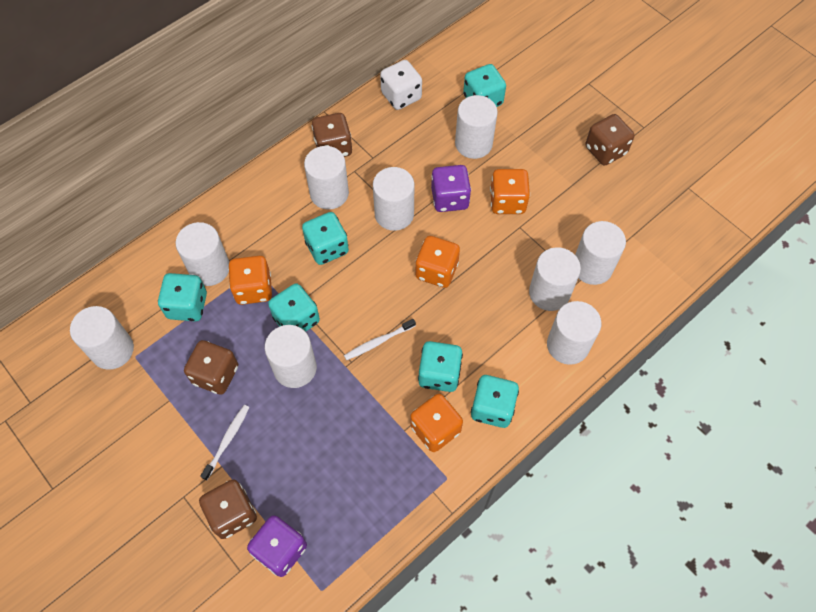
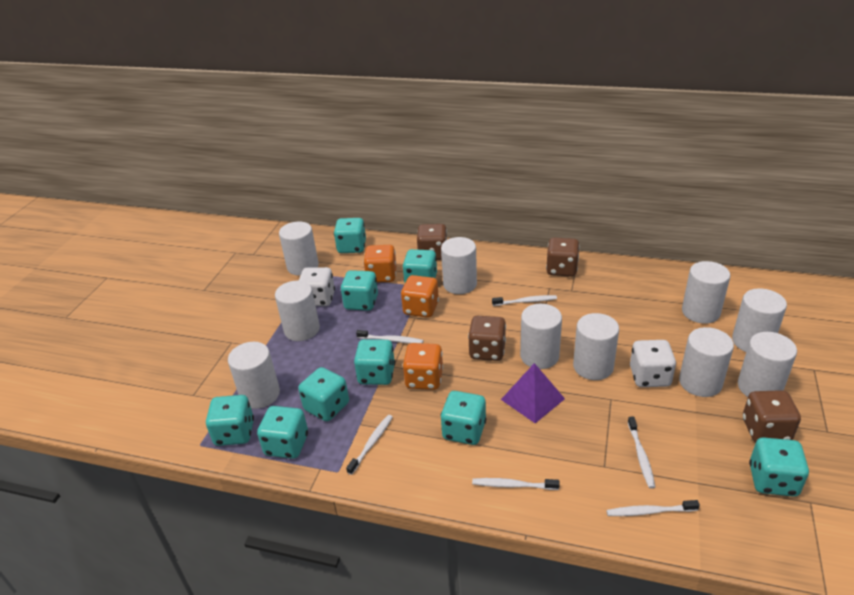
orange dice: [228,256,272,305] [410,394,463,452] [415,236,460,288] [490,169,530,214] = 4 -> [363,245,397,283] [401,275,439,318] [403,343,443,390] = 3
purple dice: [247,515,307,577] [431,165,471,212] = 2 -> none = 0
purple pyramid: none = 0 -> [501,363,565,423] = 1
turquoise dice: [158,273,207,322] [268,283,320,332] [302,212,349,265] [418,341,463,392] [463,64,506,107] [471,375,519,428] = 6 -> [206,395,254,446] [257,406,308,459] [298,367,349,421] [334,218,366,253] [341,270,378,311] [354,339,395,385] [402,249,437,283] [441,391,486,445] [749,437,809,497] = 9
white cylinder: [70,306,134,370] [176,222,229,286] [265,325,317,388] [304,146,349,210] [373,167,414,231] [455,95,498,159] [529,247,581,311] [547,301,601,365] [575,221,626,285] = 9 -> [228,342,280,409] [275,281,320,341] [279,221,319,276] [441,237,477,294] [520,304,562,369] [573,313,619,380] [679,327,734,397] [682,261,730,324] [732,288,787,352] [738,332,797,397] = 10
white dice: [380,60,422,110] = 1 -> [299,267,335,306] [630,340,676,387] = 2
white toothbrush: [200,405,249,480] [344,319,416,360] = 2 -> [346,415,393,475] [356,330,423,344] [472,478,560,490] [492,295,557,306] [606,500,700,516] [628,416,655,488] = 6

